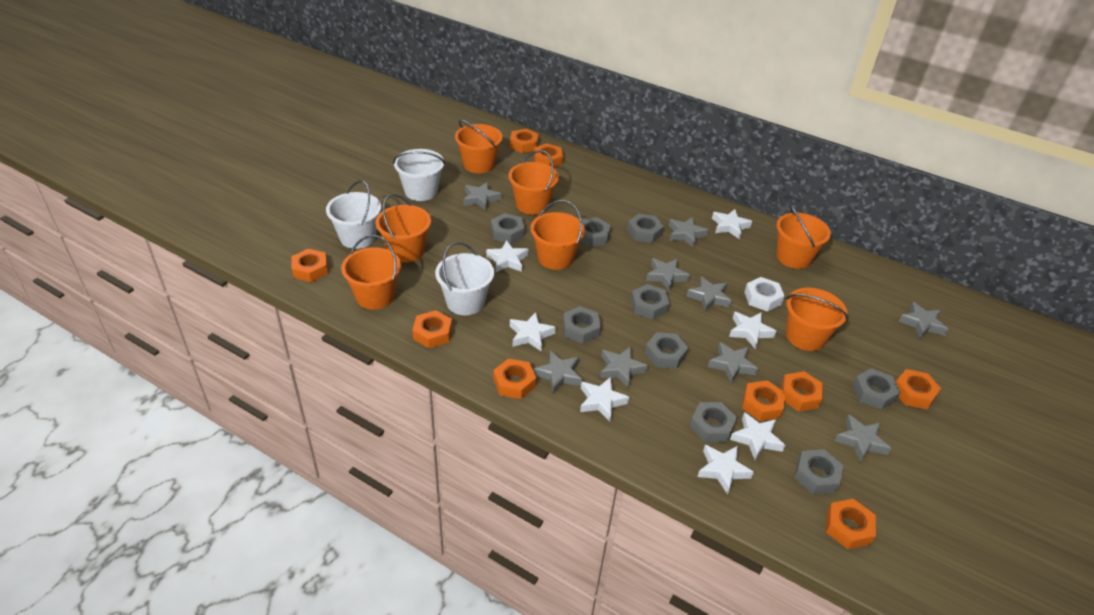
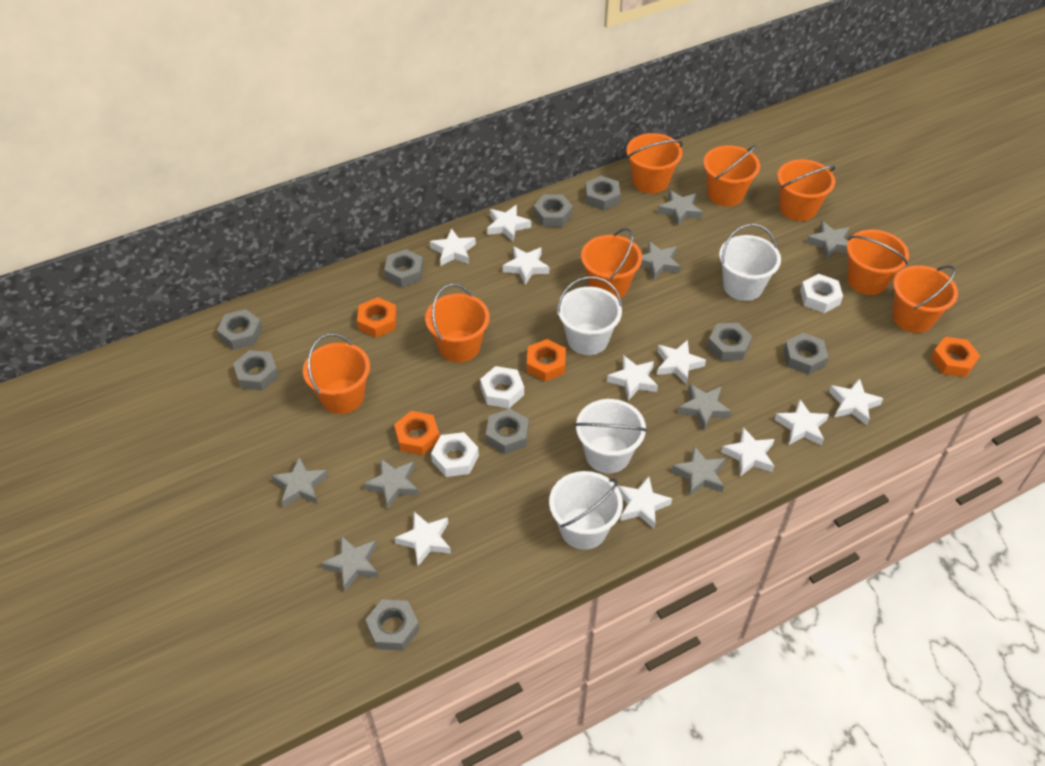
grey star: [463,182,501,210] [534,351,582,394] [600,346,648,388] [646,258,690,291] [669,217,708,248] [686,276,731,312] [708,342,758,383] [834,414,891,463] [898,302,948,338] = 9 -> [271,457,328,508] [321,536,379,591] [364,459,419,509] [640,241,681,281] [657,190,703,226] [672,446,726,497] [678,384,732,430] [806,221,849,259] = 8
orange bucket: [341,235,401,310] [376,194,431,263] [455,120,503,173] [509,150,559,215] [531,200,585,270] [776,205,831,269] [786,288,848,351] = 7 -> [303,333,370,414] [425,284,490,363] [581,228,642,299] [626,133,683,193] [703,145,760,206] [777,159,836,221] [847,229,909,295] [892,265,958,333] = 8
orange nut: [291,249,328,282] [412,310,452,348] [493,359,536,399] [510,129,538,153] [534,143,563,168] [742,380,786,421] [781,371,823,412] [826,499,876,549] [896,369,941,409] = 9 -> [357,297,397,338] [394,411,439,455] [527,339,566,382] [931,337,980,377] = 4
white bucket: [326,180,381,249] [393,149,445,201] [435,242,494,315] = 3 -> [549,471,623,550] [557,276,622,355] [575,399,647,473] [719,224,781,301] = 4
white nut: [745,277,784,312] = 1 -> [431,432,479,477] [480,366,524,408] [800,274,843,313] = 3
white star: [486,240,529,273] [510,312,556,351] [580,377,629,422] [697,445,754,494] [712,209,752,239] [729,312,776,349] [730,412,785,460] = 7 -> [395,512,451,566] [430,228,476,266] [487,205,531,242] [503,246,549,285] [607,355,658,401] [618,476,672,529] [657,340,706,385] [721,427,775,477] [775,399,829,446] [829,378,883,425] = 10

